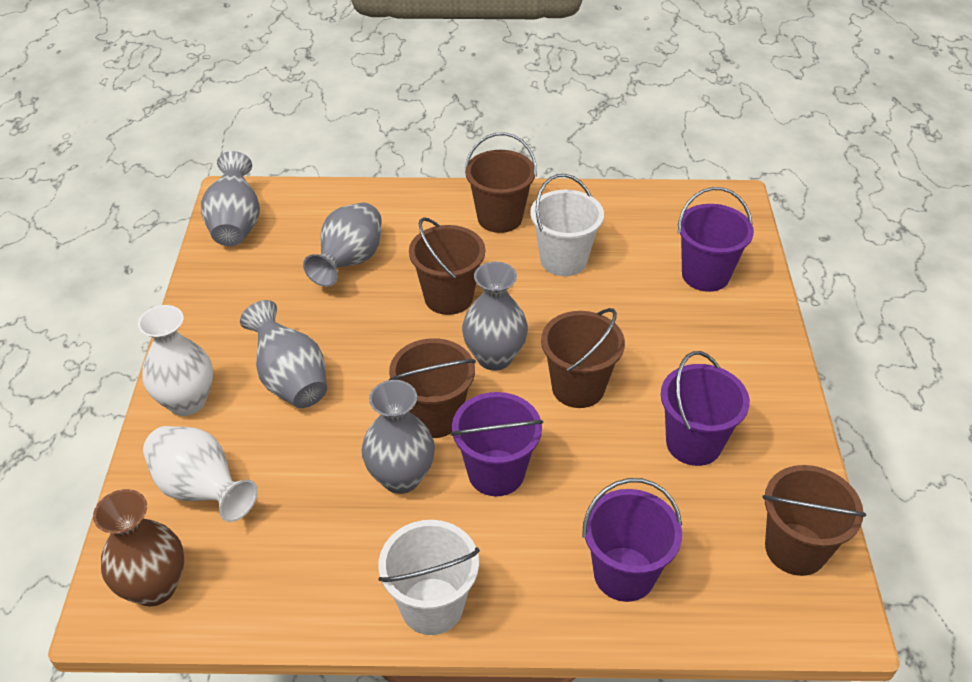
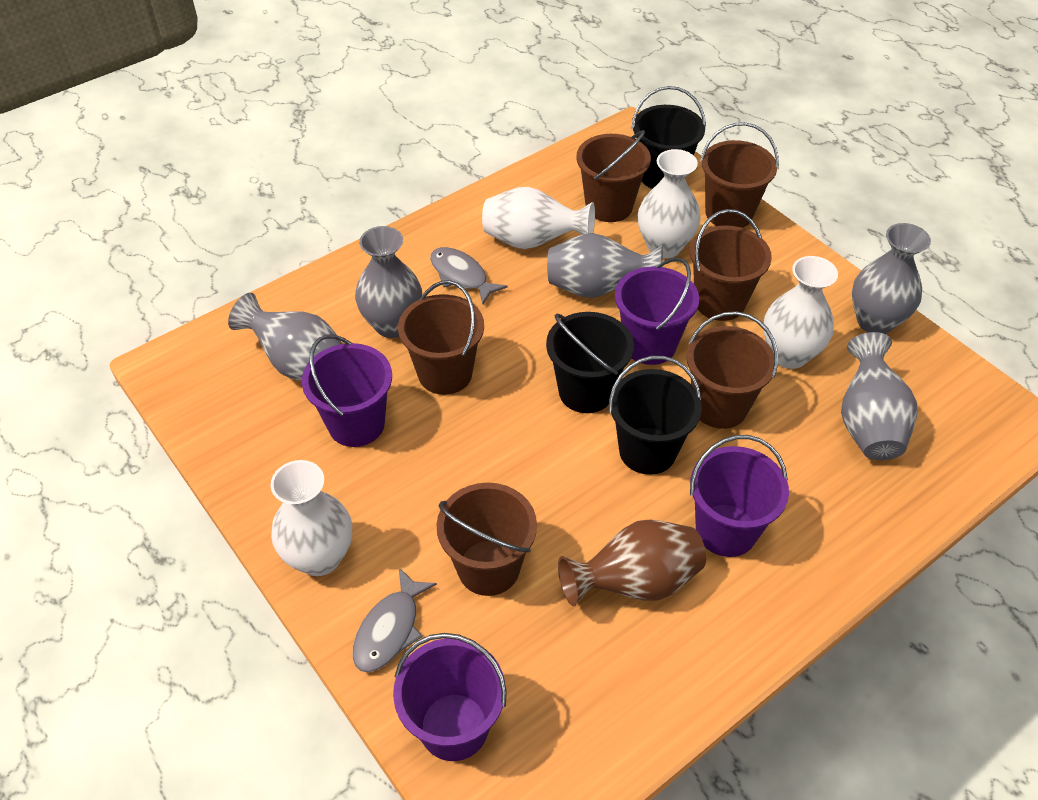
black bucket: none = 0 -> [546,312,634,413] [609,356,702,475] [631,86,706,189] = 3
brown bucket: [389,338,476,438] [409,217,485,315] [465,132,537,233] [541,308,625,408] [762,465,866,576] = 5 -> [398,280,484,395] [436,483,537,596] [576,130,651,222] [686,311,778,429] [690,209,772,321] [700,122,779,228] = 6
grey fish: none = 0 -> [352,568,437,673] [430,247,508,304] = 2
white bucket: [378,520,480,635] [530,174,604,276] = 2 -> none = 0
white vase: [138,305,213,416] [143,426,258,522] = 2 -> [271,460,352,576] [482,187,595,249] [638,149,701,258] [763,256,838,369] = 4

